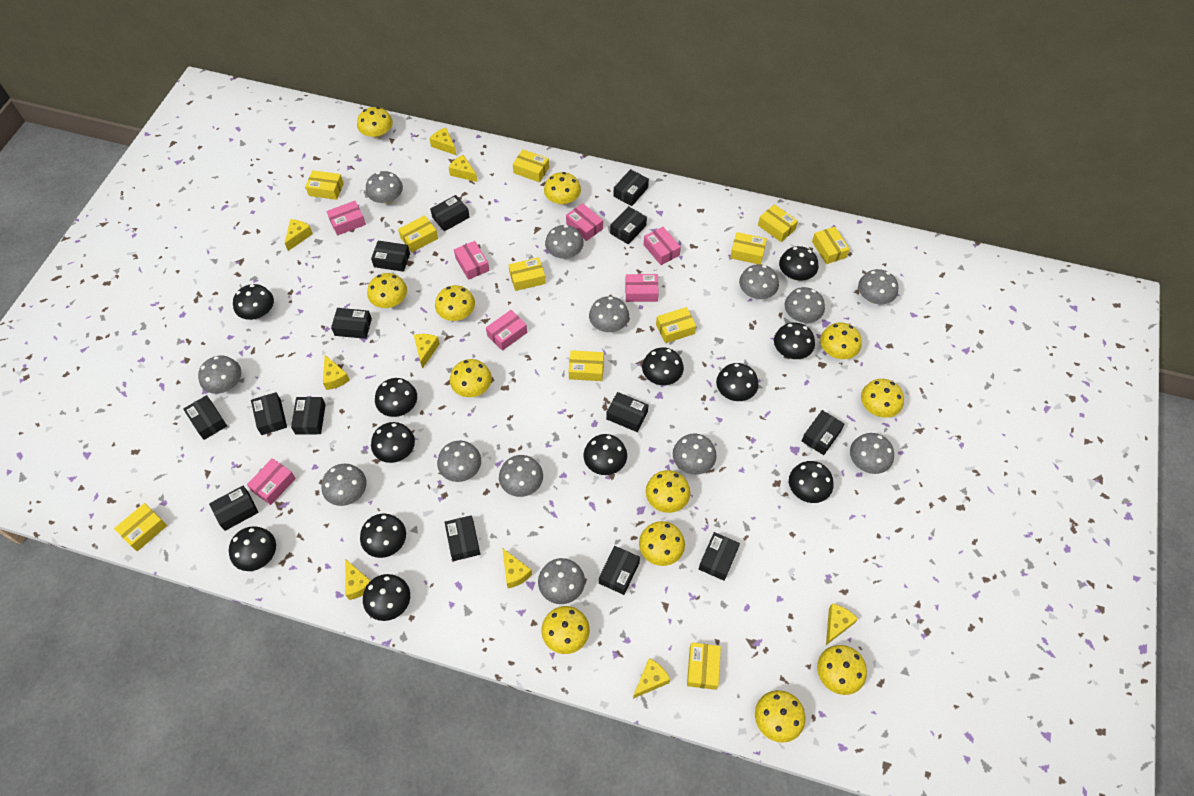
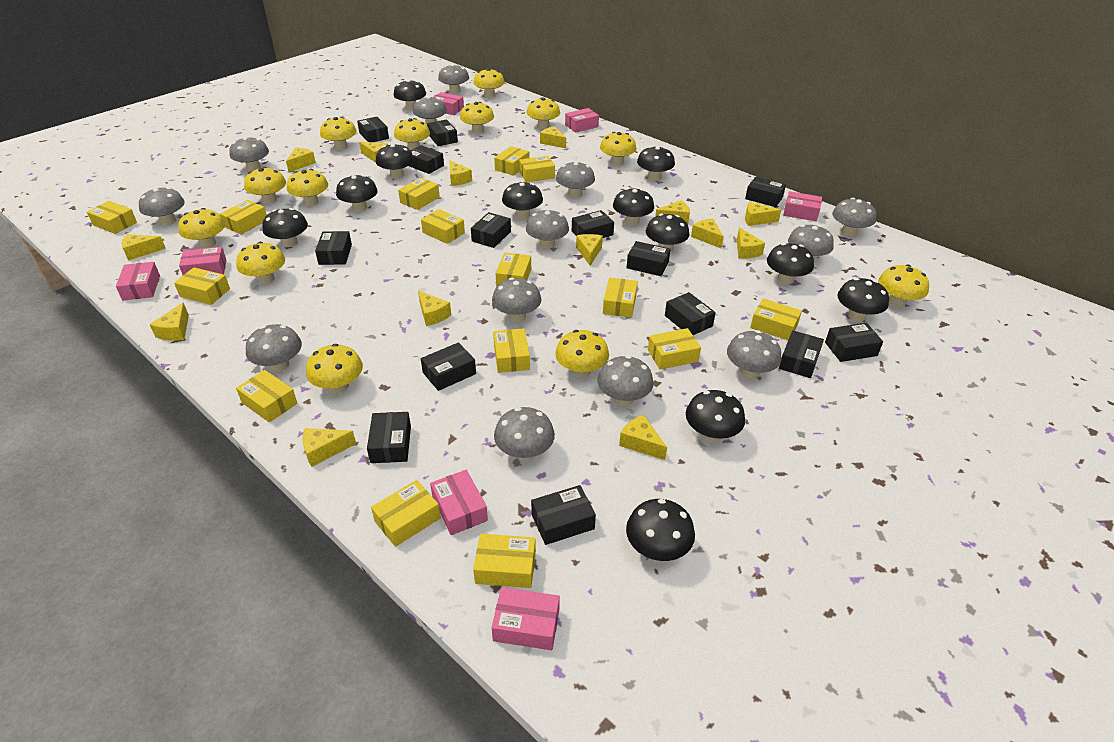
yellow box: [114,503,167,551] [305,170,344,200] [398,215,438,252] [509,257,546,291] [513,149,549,182] [569,350,604,381] [656,307,696,343] [687,643,721,690] [730,232,767,264] [758,204,798,242] [812,227,850,264] = 11 -> [87,201,137,234] [174,267,230,305] [220,200,267,235] [236,370,297,422] [371,480,441,547] [398,178,440,210] [421,209,465,244] [473,534,536,588] [493,328,530,373] [494,146,530,176] [496,253,531,287] [519,156,555,182] [603,278,638,318] [648,328,701,370] [750,298,802,340] = 15
yellow cheese: [285,219,313,251] [323,355,350,390] [345,559,371,600] [414,334,440,369] [429,128,456,155] [448,155,477,182] [502,548,532,588] [633,658,670,699] [826,604,858,645] = 9 -> [122,234,166,261] [149,302,189,341] [286,147,316,172] [302,428,356,467] [359,142,388,163] [418,290,451,326] [449,160,472,186] [540,126,566,148] [576,234,603,266] [619,415,667,460] [655,200,690,224] [691,218,724,248] [737,227,765,259] [745,202,781,226] = 14
yellow mushroom: [357,107,393,140] [367,273,407,308] [435,285,475,321] [450,359,492,397] [541,606,590,654] [544,172,581,206] [639,521,685,566] [646,470,690,513] [755,690,805,743] [817,645,867,695] [820,322,862,359] [861,379,904,418] = 12 -> [178,208,225,248] [236,242,285,284] [244,167,286,204] [287,169,328,206] [306,344,363,393] [320,117,357,150] [394,118,430,151] [460,102,494,134] [473,68,505,98] [527,98,560,129] [555,330,609,377] [600,132,636,165] [878,265,929,307] = 13

